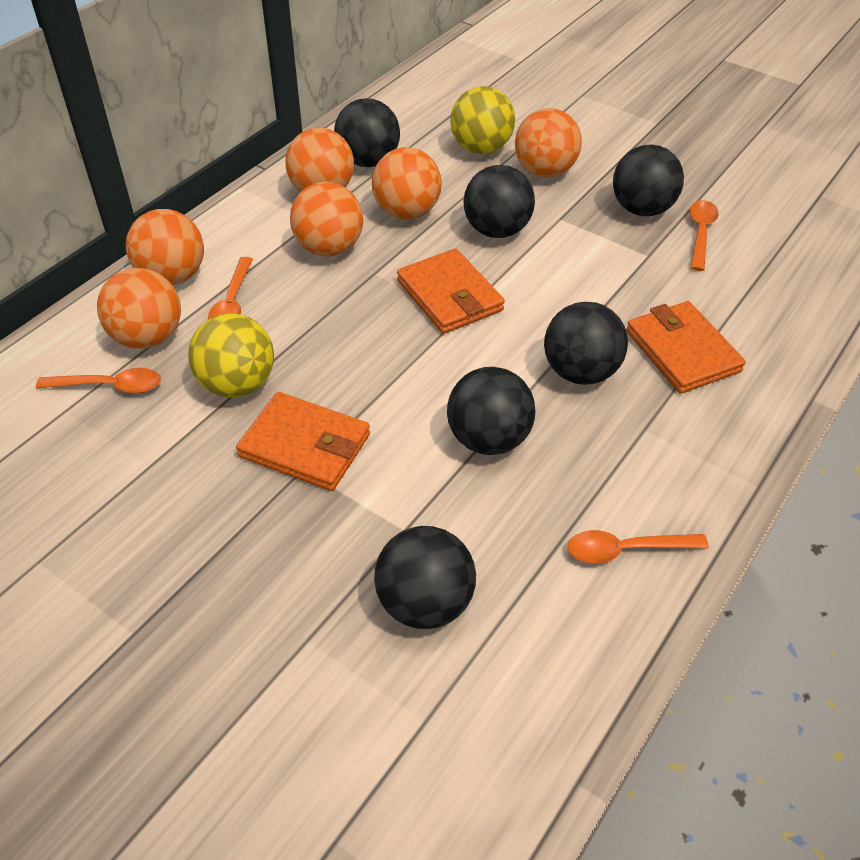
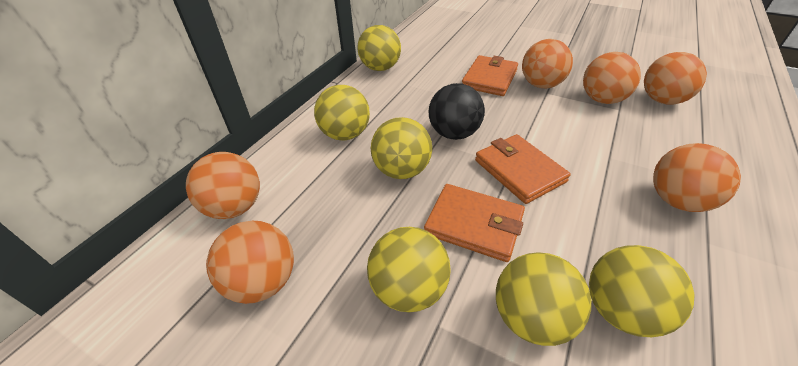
black ball: [334,98,400,167] [374,526,476,629] [447,367,535,455] [463,165,535,238] [544,302,628,385] [613,145,684,216] = 6 -> [429,83,485,140] = 1
orange spoon: [36,368,161,394] [208,257,253,319] [568,530,709,564] [689,200,719,271] = 4 -> none = 0
yellow ball: [188,313,274,397] [450,86,515,154] = 2 -> [314,85,370,141] [357,25,401,71] [367,227,451,312] [371,117,432,179] [496,252,591,346] [589,245,695,337] = 6

